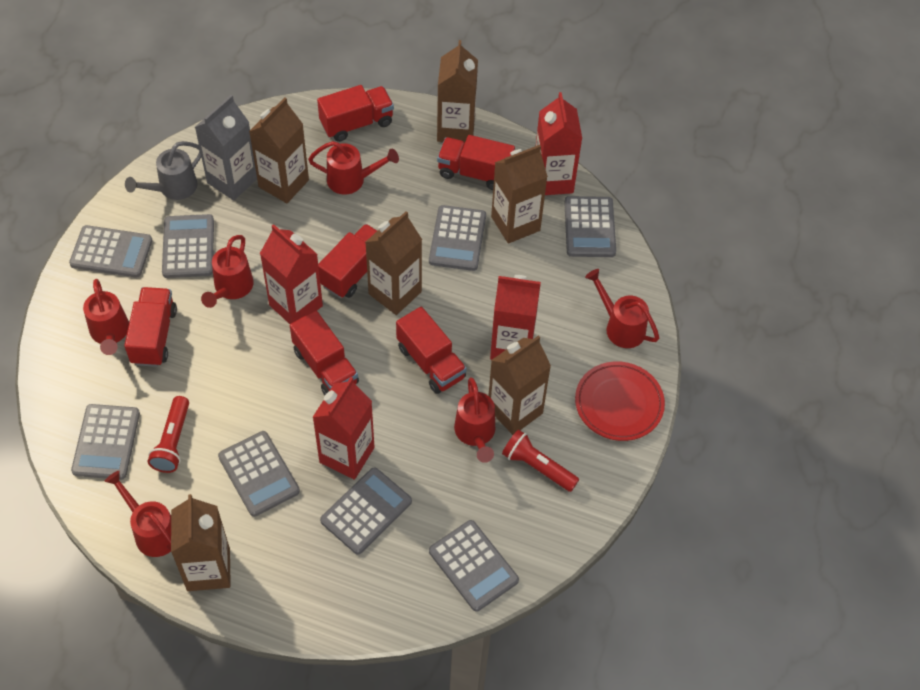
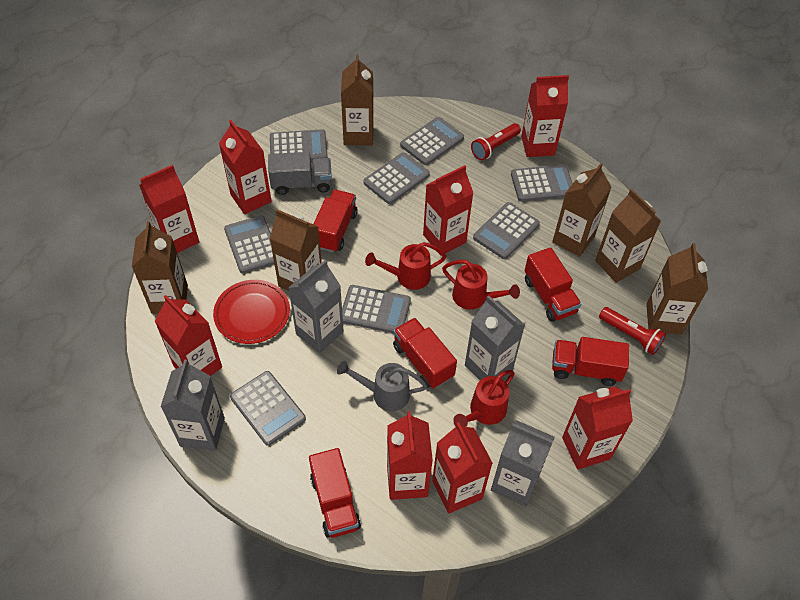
grey carton: [195,95,257,201] = 1 -> [161,360,225,451] [288,260,344,353] [465,296,525,380] [491,420,555,507] = 4
grey truck: none = 0 -> [268,152,332,195] = 1
red carton: [260,224,323,324] [313,377,374,480] [490,275,541,360] [536,92,582,195] = 4 -> [139,165,199,253] [155,295,222,376] [219,120,272,214] [387,411,433,500] [423,165,473,256] [432,422,493,514] [521,75,569,157] [562,386,633,470] = 8
red truck: [124,287,177,367] [290,310,359,395] [317,85,394,142] [318,224,377,298] [396,307,467,394] [437,135,515,190] = 6 -> [309,448,361,538] [313,190,358,253] [393,318,457,388] [525,247,581,322] [552,337,629,386] = 5
red watering can: [83,279,129,355] [105,471,171,557] [201,235,254,308] [308,141,399,194] [454,377,495,463] [585,269,659,348] = 6 -> [365,242,446,290] [442,260,520,310] [453,370,515,427] = 3

